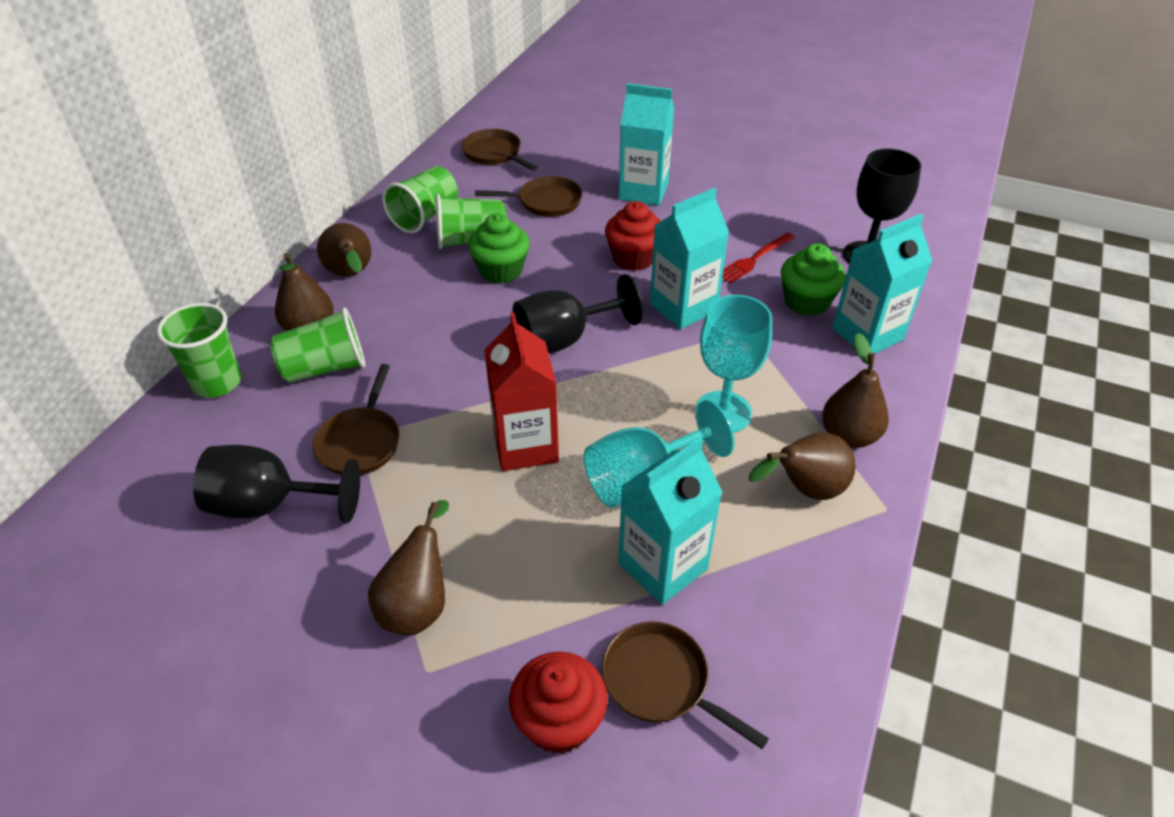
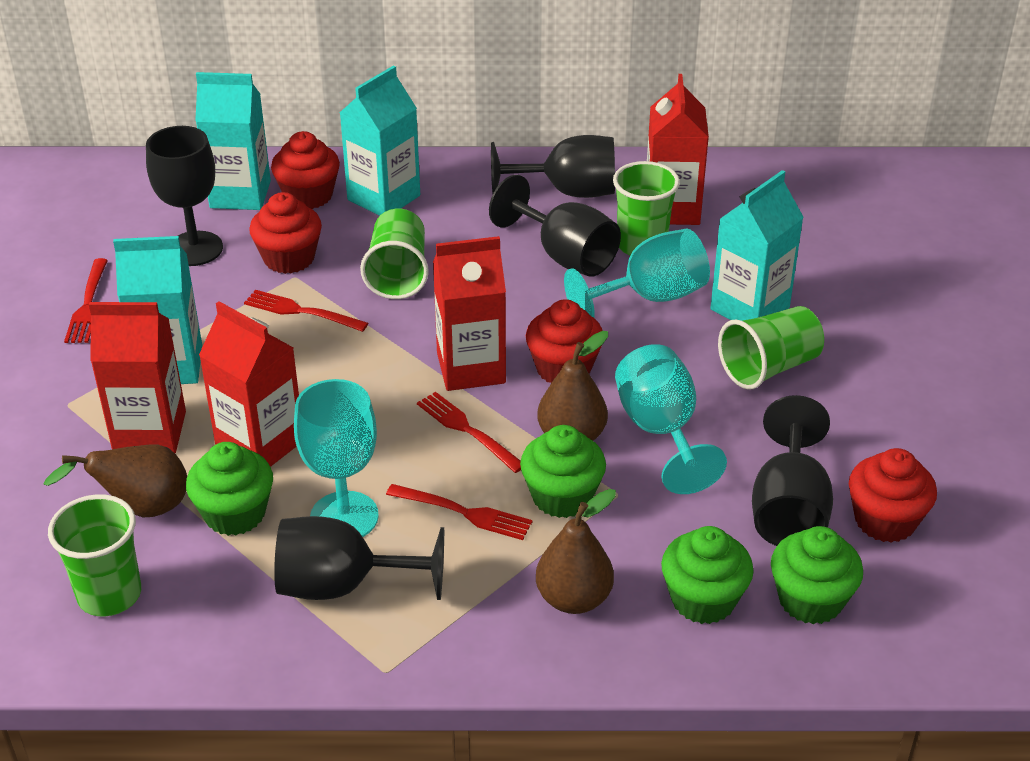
black goblet: [193,445,360,523] [512,274,643,353] [843,149,921,264] = 3 -> [146,126,223,266] [274,516,444,600] [489,175,621,277] [491,135,615,198] [752,395,833,546] = 5
brown pan: [312,364,399,475] [461,129,538,171] [475,176,582,217] [602,622,769,749] = 4 -> none = 0
brown pear: [275,253,334,331] [317,223,371,276] [368,500,449,635] [749,433,856,500] [822,333,889,448] = 5 -> [44,444,187,517] [536,489,616,614] [537,331,608,441] = 3
green cupcake: [468,213,530,284] [781,243,846,316] = 2 -> [186,442,273,536] [520,425,606,518] [661,526,754,624] [771,526,863,624] = 4
red carton: [484,313,559,471] = 1 -> [89,302,186,453] [199,301,299,467] [433,236,506,391] [647,74,709,225] = 4
red cupcake: [509,652,608,754] [605,201,661,271] = 2 -> [249,192,322,274] [271,131,340,209] [526,299,603,383] [849,448,937,543] = 4
red fork: [722,232,795,284] = 1 -> [64,258,108,343] [244,290,368,332] [386,484,533,540] [417,392,521,473] = 4
turquoise goblet: [584,400,735,508] [695,295,772,433] = 2 -> [294,379,379,537] [564,229,710,318] [615,344,727,494] = 3

